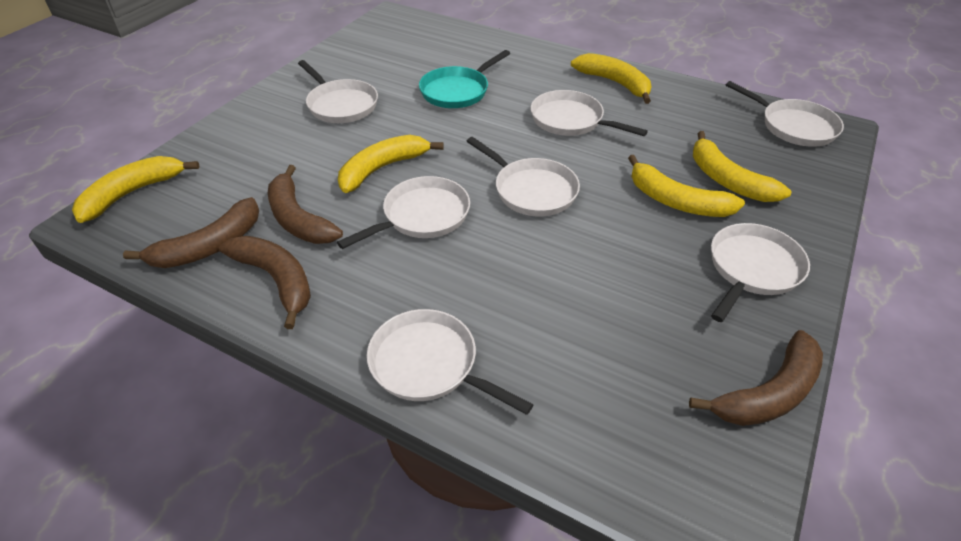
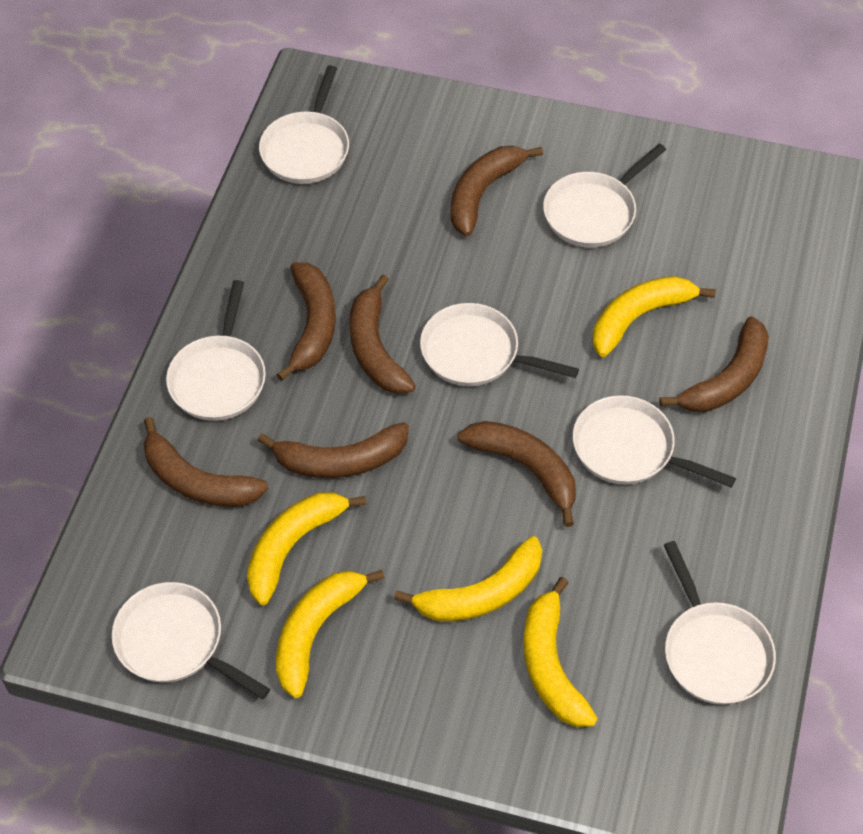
brown banana: [123,197,259,268] [219,236,311,329] [268,165,343,244] [689,330,823,426] = 4 -> [143,417,269,507] [258,422,409,478] [276,262,336,381] [349,275,416,394] [451,146,543,236] [458,421,576,527] [659,316,769,412] = 7
turquoise pan: [419,50,510,108] = 1 -> none = 0

